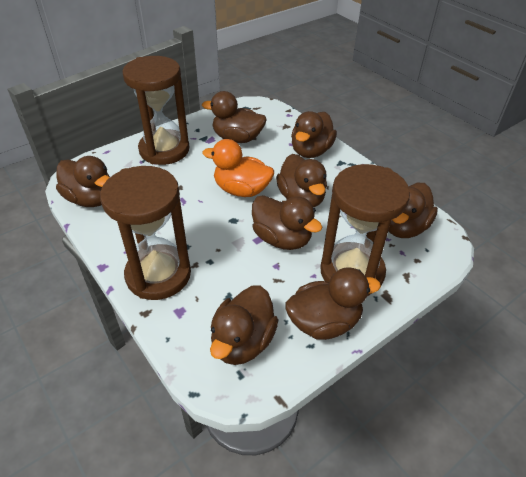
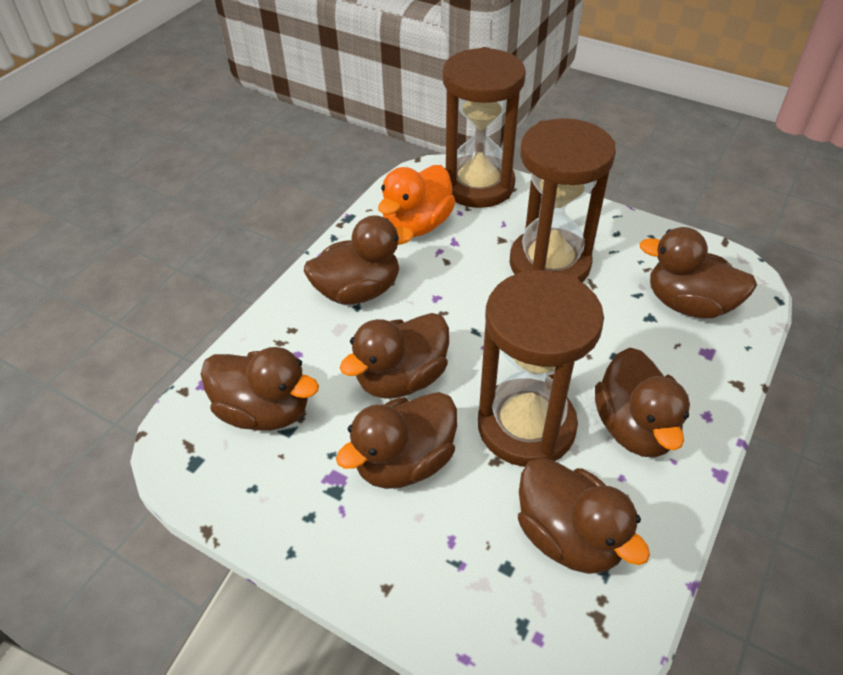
brown duck: [56,156,110,207] [202,91,267,143] [210,285,278,365] [252,195,322,250] [276,154,327,207] [285,267,381,340] [291,111,337,158] [388,183,438,238] = 8 -> [201,347,319,431] [304,215,414,304] [336,392,457,489] [339,313,449,399] [518,458,650,574] [595,347,690,458] [639,227,757,318] = 7

